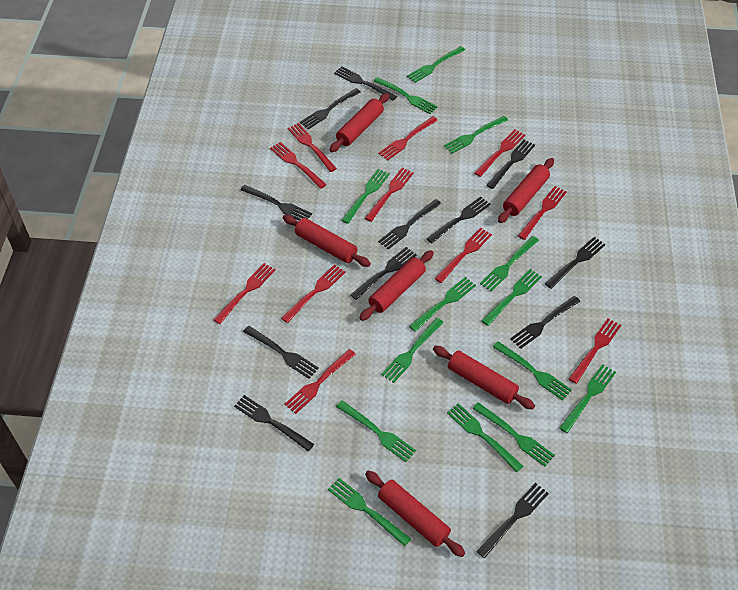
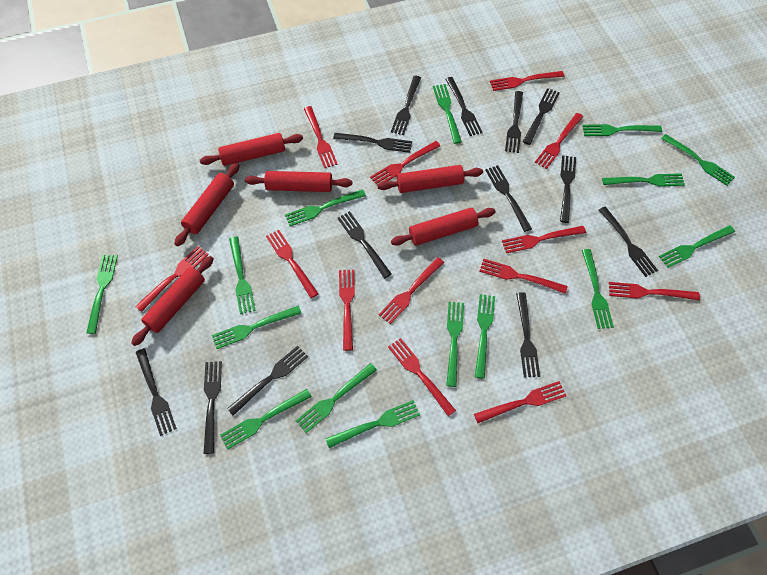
black fork: [234,395,314,451] [241,185,312,220] [243,326,319,379] [300,88,361,129] [334,66,397,101] [350,247,417,300] [378,199,441,250] [426,197,491,243] [476,483,549,559] [487,139,535,189] [510,296,580,349] [545,237,605,289] = 12 -> [136,348,177,436] [204,361,222,454] [227,346,308,416] [333,133,412,153] [337,211,392,278] [391,76,421,135] [445,77,483,136] [485,165,532,232] [505,91,523,153] [516,292,540,377] [523,88,560,145] [560,155,576,223] [599,207,658,277] = 13
green fork: [328,478,411,546] [336,400,416,462] [341,169,390,224] [374,77,438,114] [381,318,444,383] [407,46,465,83] [409,277,476,332] [444,116,508,154] [447,403,523,472] [473,402,555,467] [480,236,539,292] [481,269,542,326] [493,341,572,401] [559,364,616,433] = 14 -> [86,255,118,334] [212,306,301,349] [220,389,312,450] [229,237,256,314] [285,189,366,226] [296,363,377,433] [326,400,420,448] [433,84,462,144] [446,302,464,387] [475,294,495,379] [582,124,662,136] [582,249,614,329] [602,173,685,187] [659,225,735,268] [661,134,735,186] = 15
red fork: [214,263,275,324] [270,142,327,189] [281,264,345,323] [284,349,356,414] [288,123,337,172] [365,168,414,222] [378,116,438,160] [434,228,492,283] [474,129,525,177] [518,186,567,240] [569,318,621,384] = 11 -> [135,246,209,312] [266,230,319,298] [304,106,338,168] [339,270,355,351] [370,141,440,184] [379,257,444,324] [388,338,456,416] [474,381,566,423] [479,259,568,294] [490,71,564,91] [502,226,586,253] [535,113,583,169] [609,282,700,301] = 13

